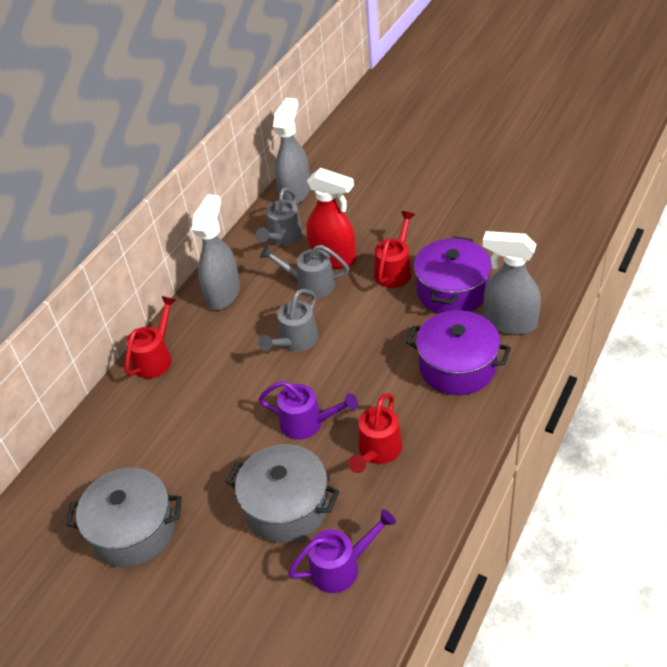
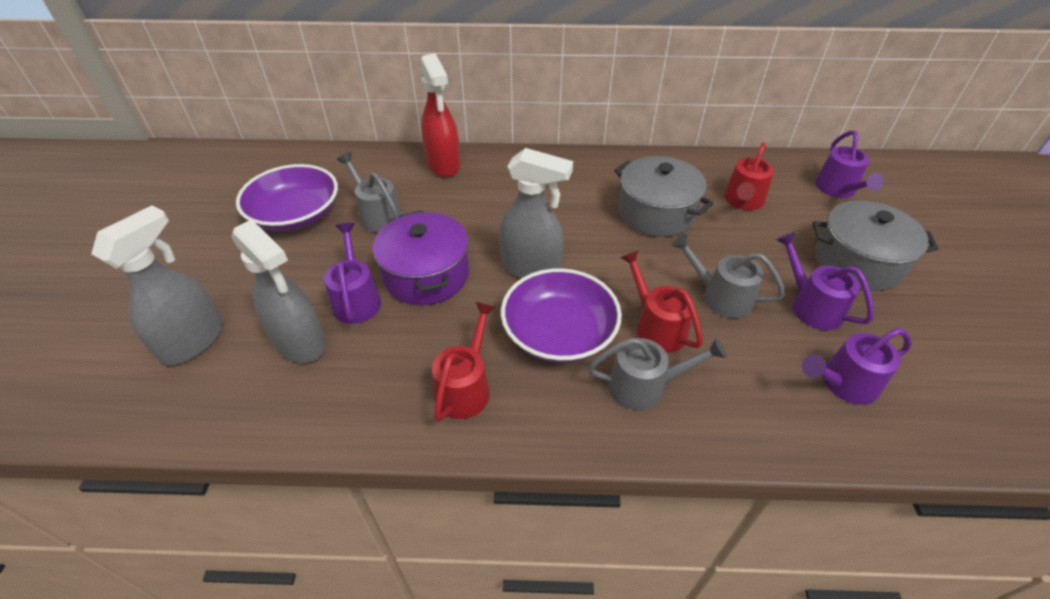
purple bowl: none = 0 -> [236,164,338,231] [501,268,622,363] = 2
purple pot: [406,310,511,395] [414,236,492,313] = 2 -> [373,210,469,305] = 1
purple watering can: [259,381,358,440] [288,509,396,593] = 2 -> [324,223,381,324] [776,232,874,330] [802,328,912,405] [815,131,884,198] = 4

